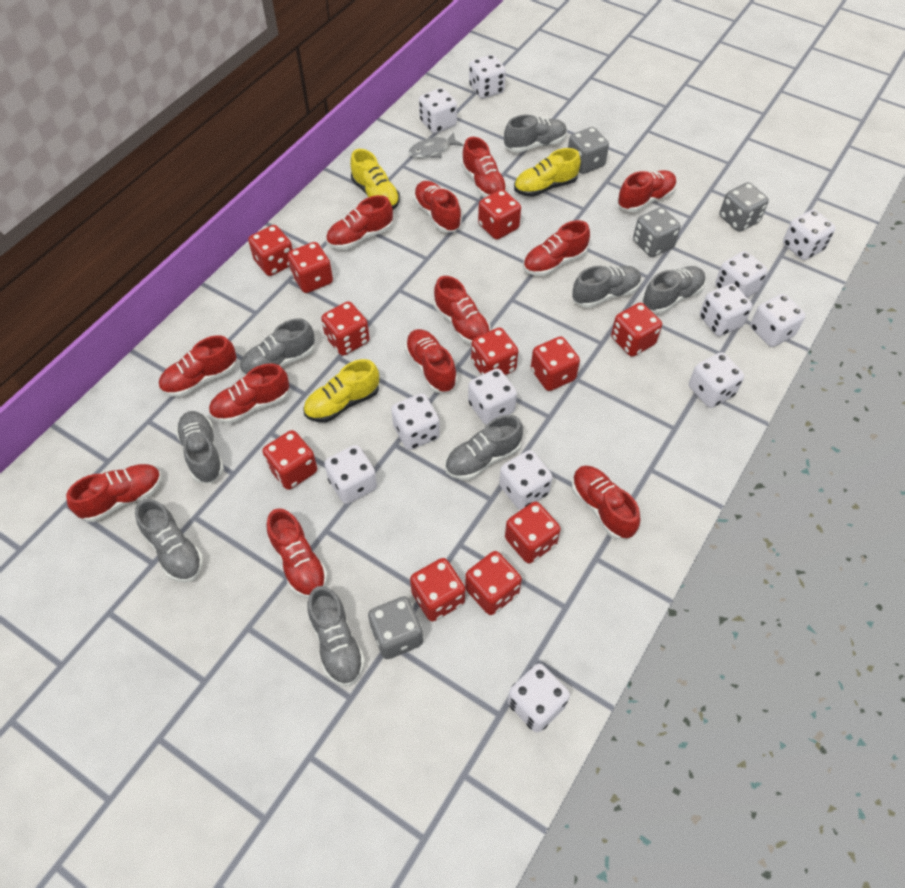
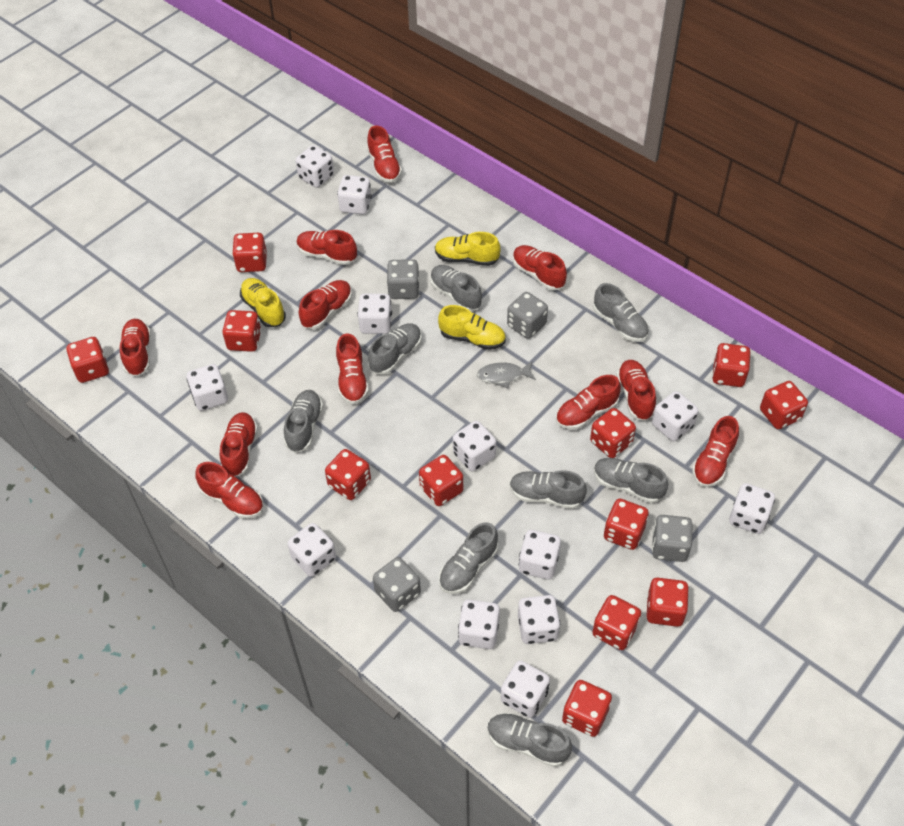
red dice: [248,225,293,276] [262,430,317,490] [288,242,333,293] [321,301,370,356] [410,558,465,621] [465,551,522,615] [471,328,518,375] [478,190,521,240] [505,501,561,564] [531,336,580,391] [611,303,662,357] = 11 -> [67,337,109,383] [222,310,261,352] [232,233,267,272] [325,449,371,500] [419,455,463,506] [562,680,612,737] [590,408,636,458] [592,595,641,650] [604,499,649,550] [646,578,689,627] [712,343,750,387] [760,381,808,429] = 12
red shoe: [66,464,162,522] [159,335,236,397] [209,363,289,424] [266,508,328,598] [326,195,393,250] [405,329,457,393] [413,181,462,232] [434,276,491,345] [461,137,507,198] [523,220,590,276] [572,466,640,540] [618,170,677,212] = 12 -> [120,319,151,376] [195,462,263,519] [220,412,258,477] [296,230,357,265] [299,280,352,329] [336,333,369,404] [367,125,402,183] [513,245,567,291] [556,375,621,430] [616,360,656,421] [692,416,739,487] = 11

